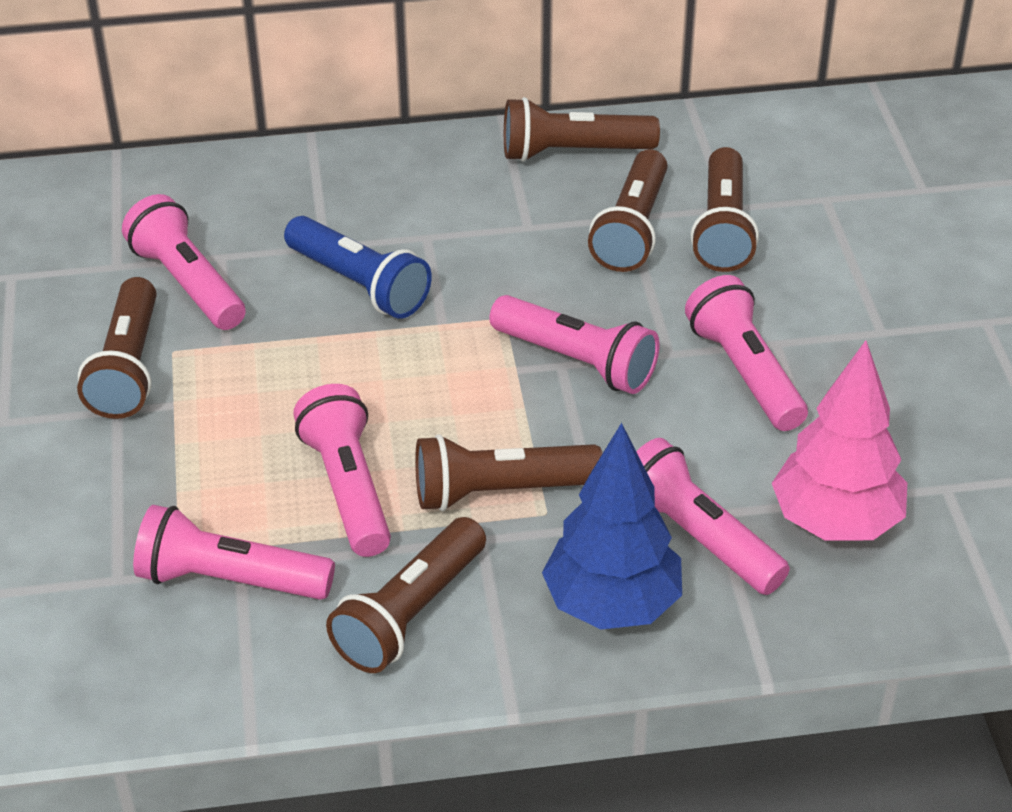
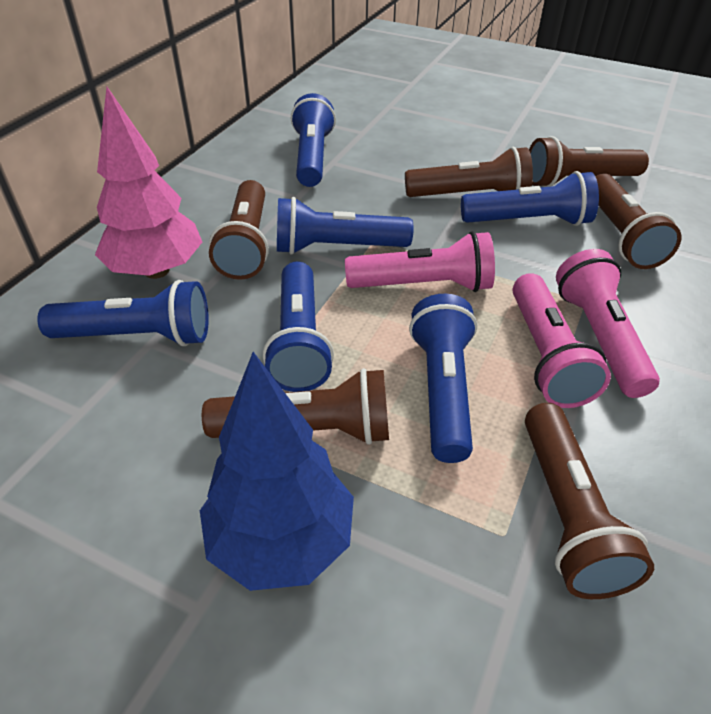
blue flashlight: [284,216,432,319] = 1 -> [37,280,209,346] [263,261,334,392] [277,197,414,255] [291,93,336,187] [409,294,477,463] [461,171,599,226] = 6
pink flashlight: [122,194,246,330] [133,505,335,600] [293,384,391,557] [489,295,660,394] [636,438,790,595] [685,275,808,431] = 6 -> [345,231,495,292] [512,273,611,408] [556,249,660,398] = 3

